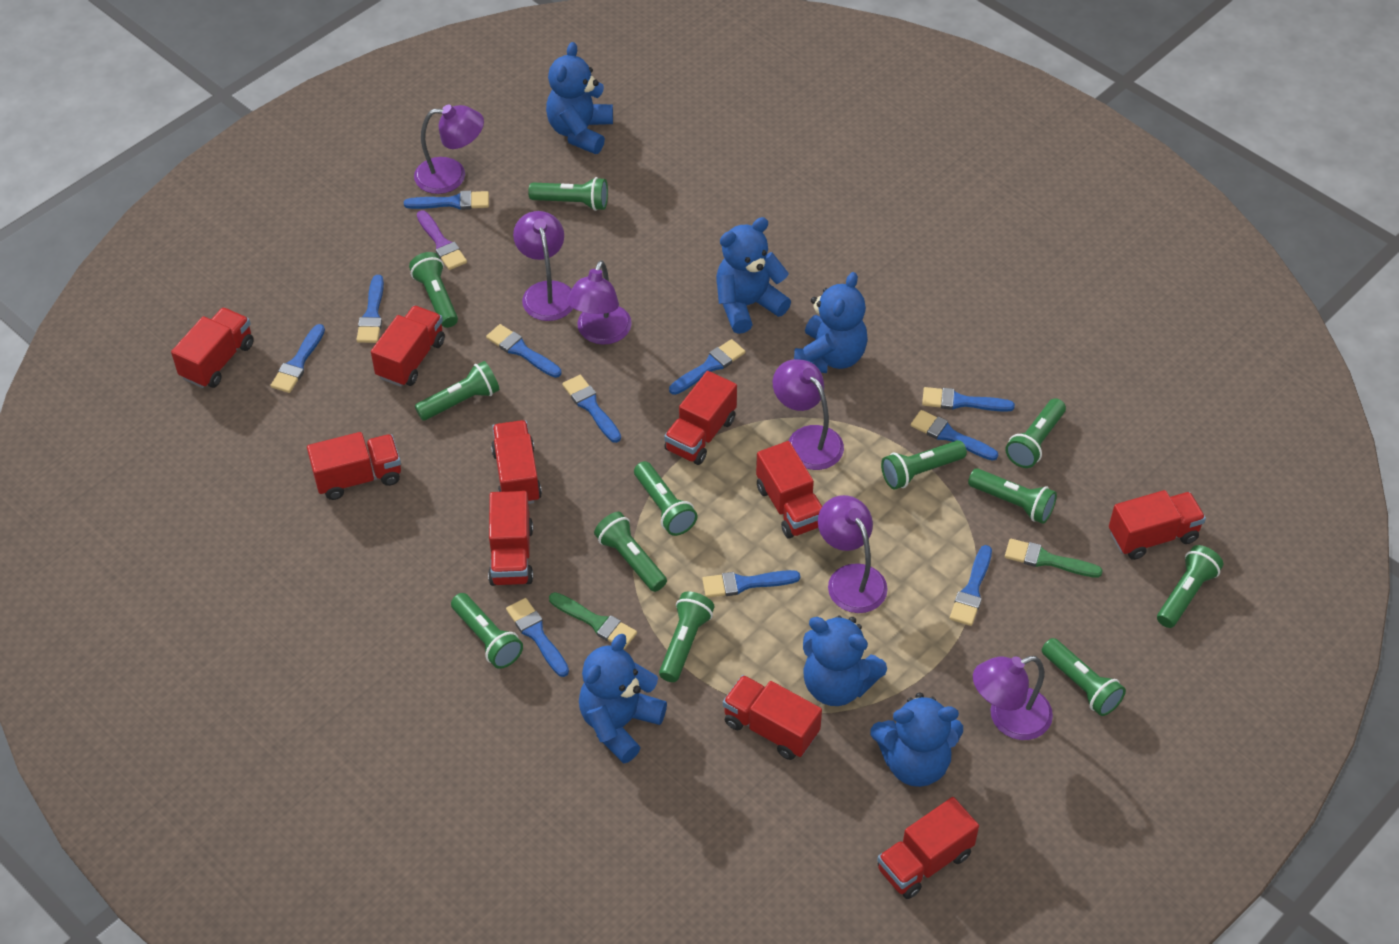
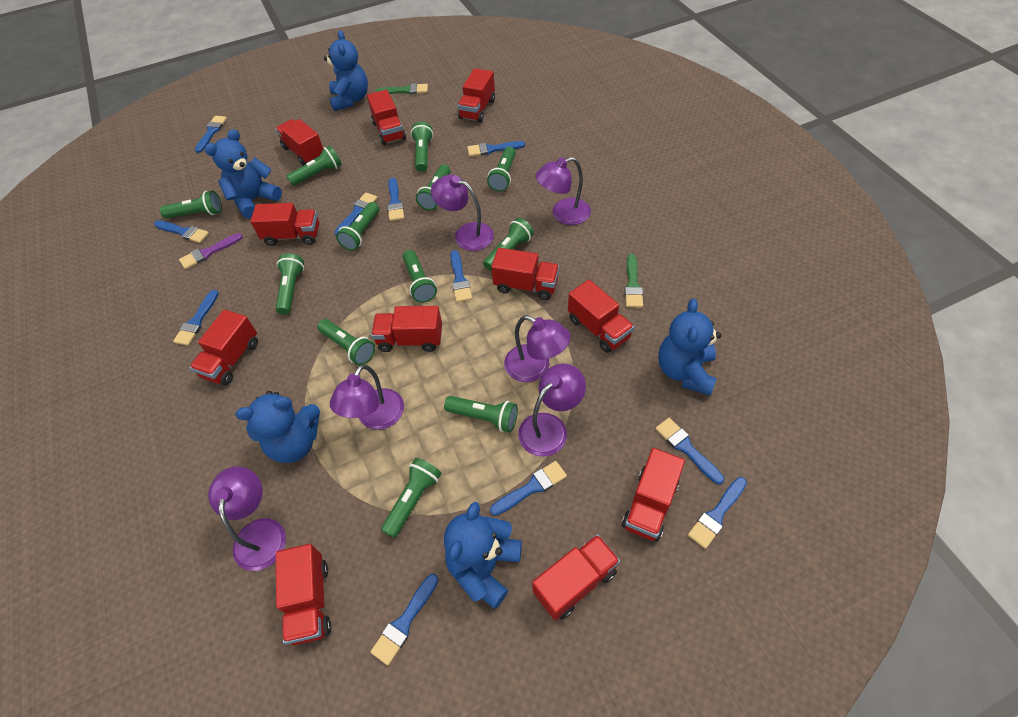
blue teddy bear: [546,42,613,154] [579,634,667,764] [716,217,791,334] [794,272,868,373] [803,615,887,706] [871,692,963,787] = 6 -> [205,129,282,219] [236,391,320,463] [324,30,368,111] [444,502,522,609] [658,299,721,396] = 5
red truck: [171,307,254,388] [307,432,401,500] [371,306,445,387] [488,491,533,586] [491,420,542,504] [664,371,737,465] [723,675,822,760] [756,441,822,539] [877,797,979,899] [1109,490,1206,560] = 10 -> [189,309,258,385] [250,203,320,246] [275,119,323,166] [276,544,331,645] [367,89,406,145] [371,306,442,352] [457,68,495,123] [491,248,559,300] [532,534,620,620] [568,280,634,353] [622,448,685,541] = 11

